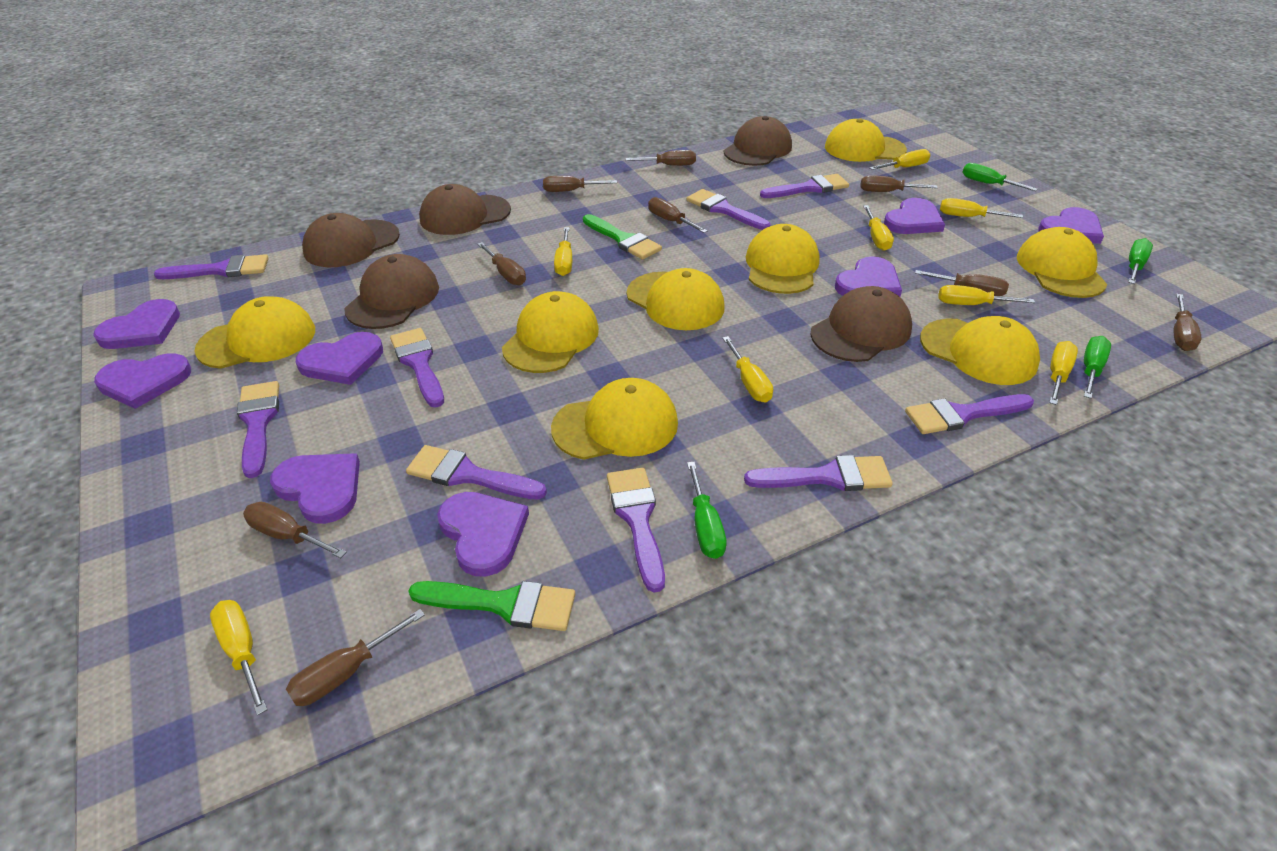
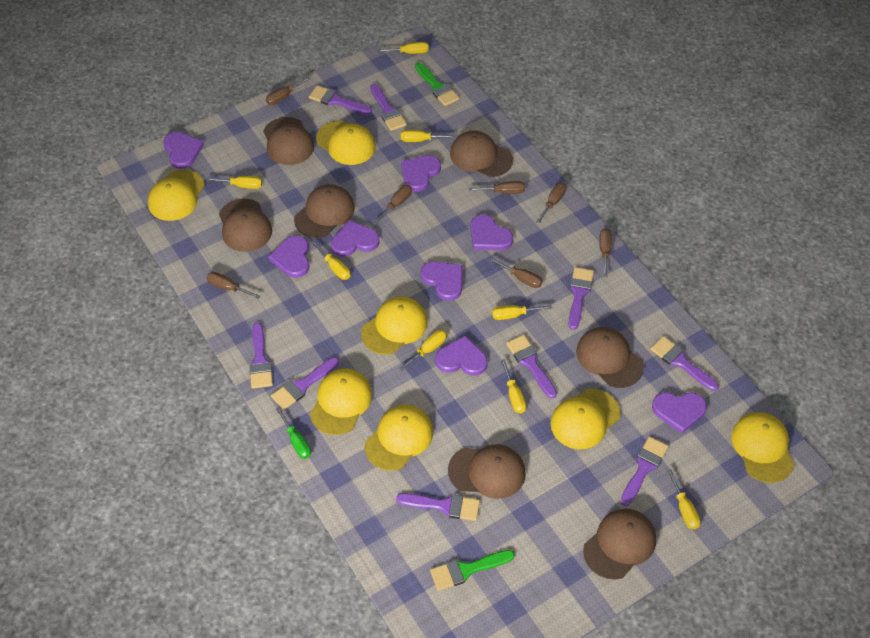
brown cap: [302,213,400,267] [344,254,439,329] [419,184,511,235] [724,116,792,166] [811,286,912,362] = 5 -> [219,199,272,252] [263,117,314,165] [294,184,355,238] [448,444,526,499] [450,131,513,177] [576,327,644,388] [583,509,656,579] = 7
brown screwdriver: [243,502,347,558] [286,609,425,706] [477,242,526,285] [543,176,617,192] [626,150,696,166] [648,197,708,233] [861,175,938,192] [915,270,1009,296] [1173,294,1202,351] = 9 -> [206,272,260,299] [266,76,311,105] [374,185,412,223] [469,181,525,194] [489,258,543,288] [536,182,566,224] [599,228,612,277] = 7
green screwdriver: [687,462,727,559] [962,163,1037,191] [1084,336,1111,399] [1128,238,1153,284] = 4 -> [276,407,311,459] = 1
yellow cap: [194,296,315,369] [502,291,599,373] [551,378,678,460] [627,268,725,330] [746,224,820,294] [825,118,907,162] [920,316,1040,385] [1017,227,1108,298] = 8 -> [148,170,205,221] [310,369,372,435] [316,121,376,165] [361,297,428,355] [365,405,433,471] [551,389,620,449] [731,412,794,483] = 7

